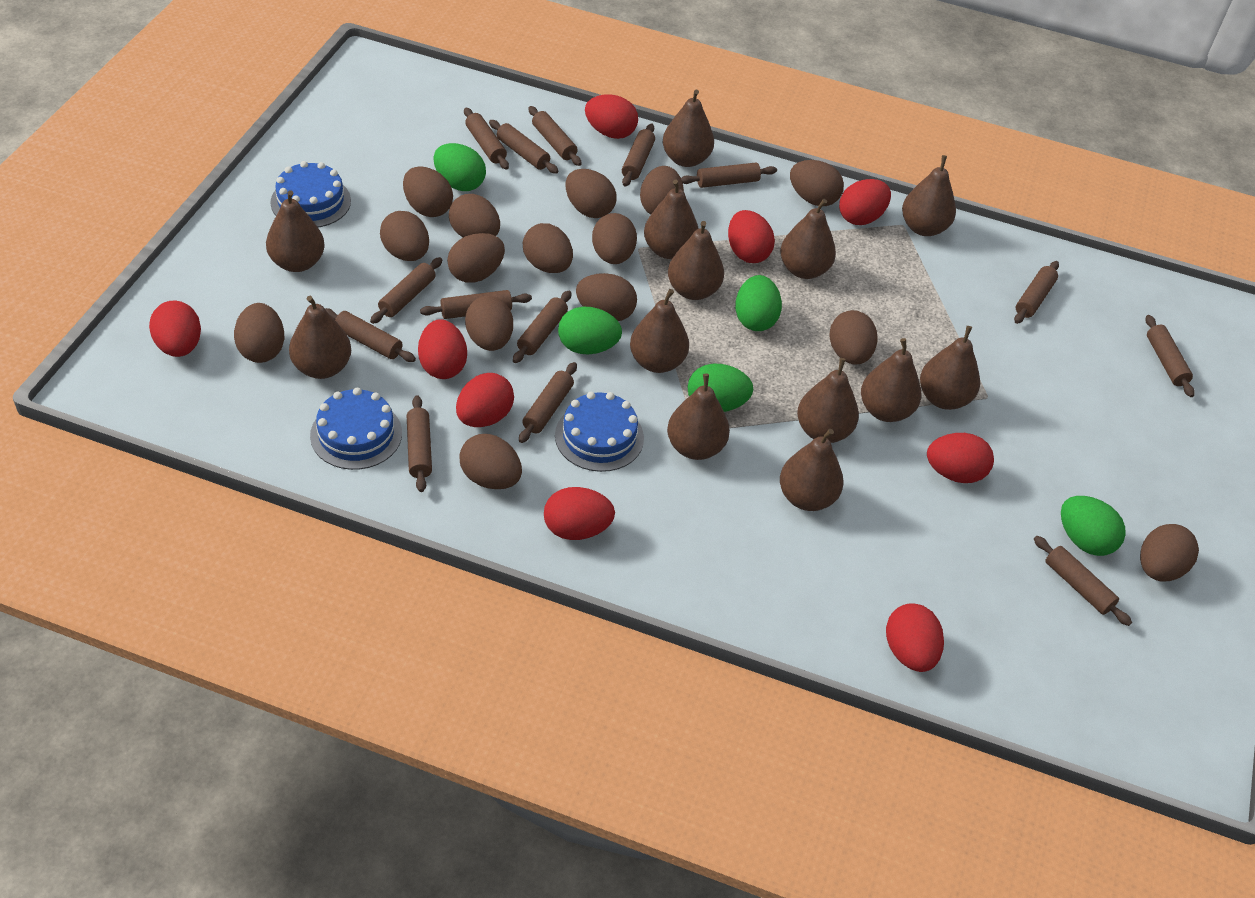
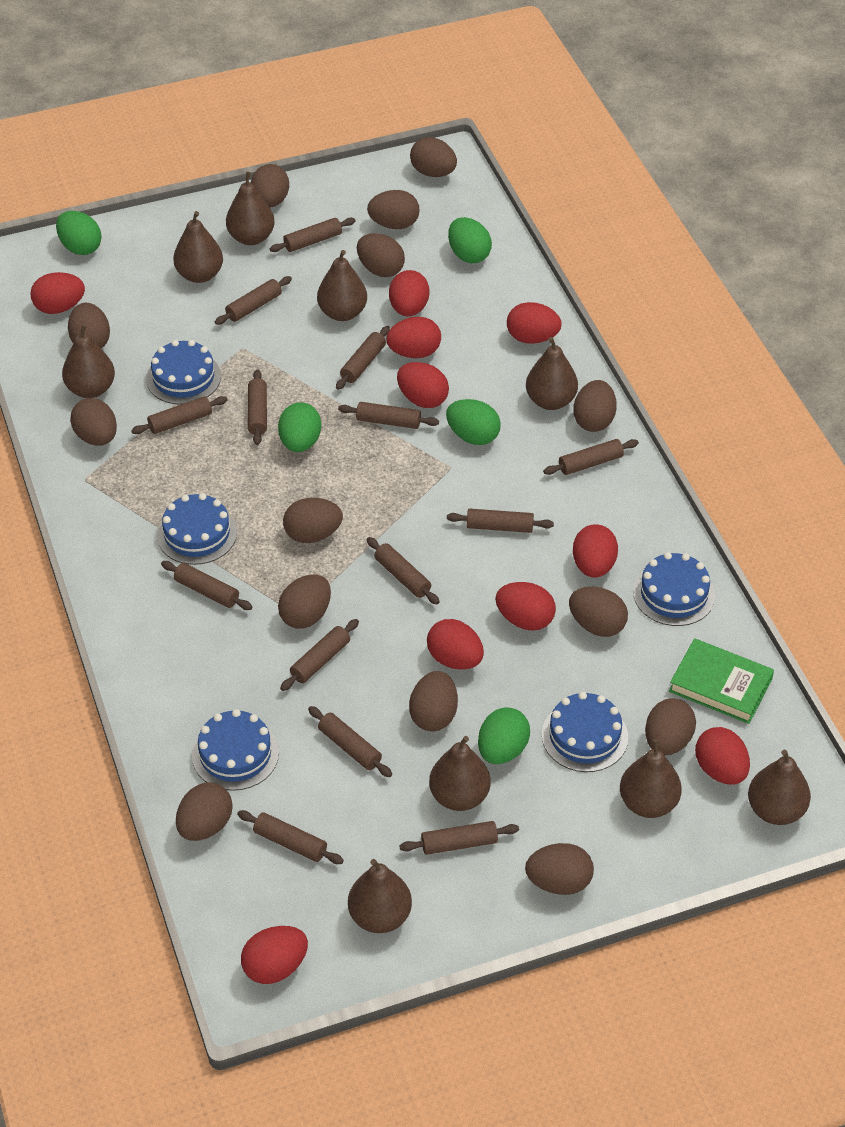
blue cake: [271,161,351,227] [310,388,402,470] [555,392,644,472] = 3 -> [146,340,221,405] [157,493,237,565] [192,709,279,791] [542,692,628,772] [633,552,715,626] = 5
brown egg: [234,303,284,363] [380,211,429,261] [403,166,453,217] [447,233,505,283] [449,194,500,237] [459,434,522,489] [465,296,513,351] [523,223,573,273] [566,169,617,218] [576,273,637,321] [592,213,637,264] [640,166,684,214] [790,160,844,206] [829,310,877,365] [1140,524,1199,581] = 15 -> [68,303,110,348] [70,398,117,446] [176,782,233,841] [251,164,289,208] [278,575,331,629] [283,498,343,543] [357,233,405,277] [367,190,420,229] [409,671,458,731] [410,137,457,177] [525,843,594,895] [569,587,628,637] [573,380,617,432] [645,698,696,755] = 14
brown pear: [266,190,325,272] [289,296,351,379] [630,289,689,373] [644,179,699,259] [663,90,714,167] [667,373,730,460] [668,221,724,300] [780,199,836,279] [780,429,844,511] [797,358,859,443] [861,338,921,422] [902,155,956,236] [920,326,980,410] = 13 -> [62,324,115,398] [173,211,223,283] [226,172,275,245] [317,250,367,321] [348,859,412,933] [429,736,490,811] [526,337,578,410] [620,739,682,818] [748,749,811,825] = 9
green book: none = 0 -> [669,638,774,724] = 1
red egg: [149,301,201,357] [418,319,467,379] [456,373,514,427] [544,487,615,540] [585,94,638,139] [728,210,775,263] [839,179,891,225] [886,603,944,672] [927,433,994,483] = 9 -> [30,272,85,314] [241,926,308,984] [386,317,441,358] [389,270,430,316] [397,362,449,408] [427,619,484,670] [495,582,556,631] [507,302,562,344] [573,524,618,578] [695,727,750,785] = 10

